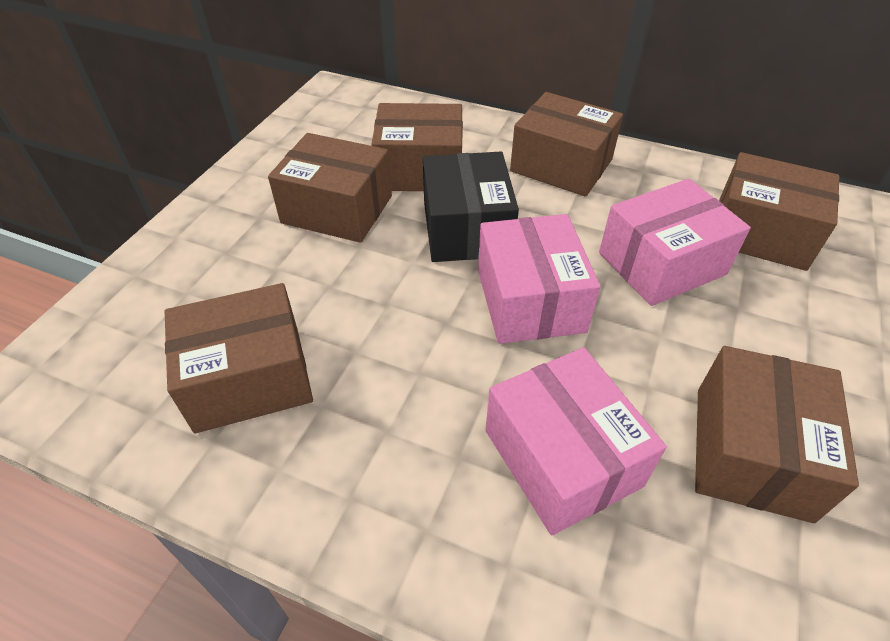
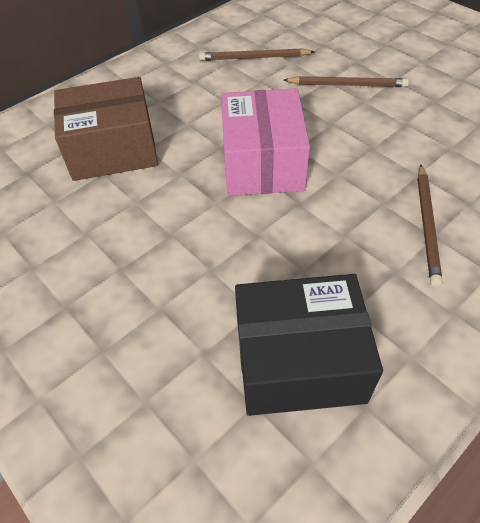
brown box: [165,283,313,433] [268,133,392,243] [371,103,463,191] [510,92,623,197] [695,346,859,523] [719,152,839,271] = 6 -> [54,77,158,181] = 1
brown pencil: none = 0 -> [199,48,315,61] [284,76,409,87] [417,165,442,287] = 3
pink box: [478,214,600,344] [485,347,667,535] [599,179,751,306] = 3 -> [221,88,310,196] = 1

